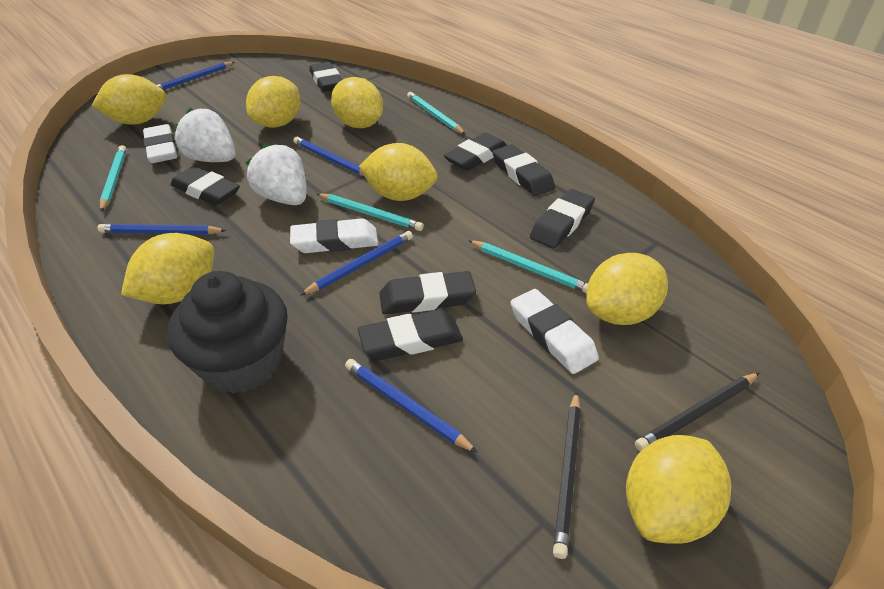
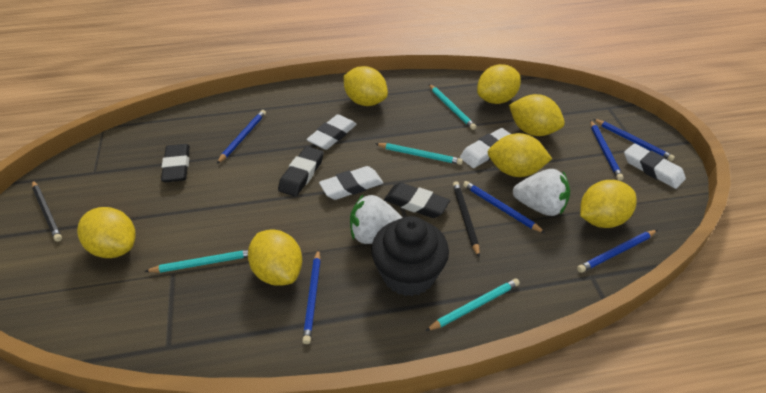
black eraser: [170,166,240,206] [310,62,342,92] [358,309,463,360] [379,271,476,314] [444,133,507,171] [492,144,555,196] [530,189,595,249] = 7 -> [161,144,190,182] [278,146,324,197] [384,182,450,218] = 3
blue pencil: [97,224,227,235] [157,62,235,90] [293,137,364,176] [300,231,413,295] [345,359,478,453] = 5 -> [217,110,266,164] [302,249,321,344] [463,181,545,233] [577,230,657,273] [590,120,624,181] [593,119,675,161] = 6
white eraser: [143,124,177,163] [290,218,378,253] [510,289,599,374] = 3 -> [306,114,357,150] [319,166,383,200] [460,128,510,168] [624,143,686,189] = 4

